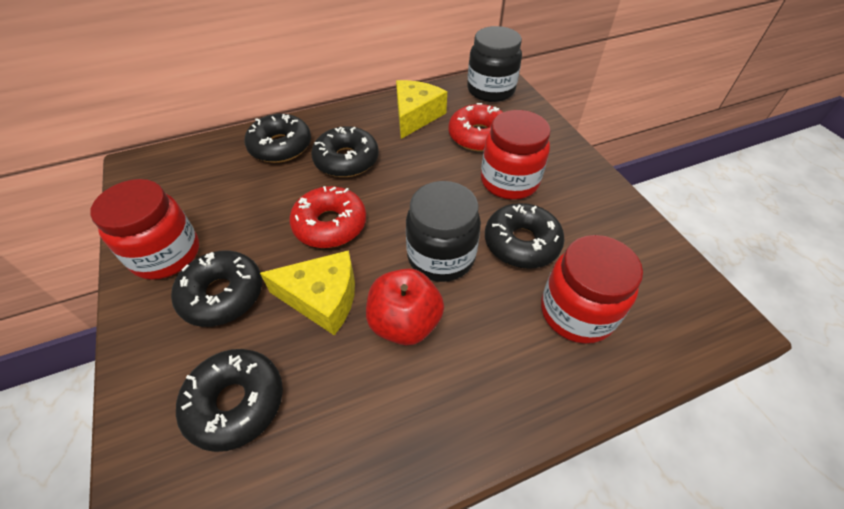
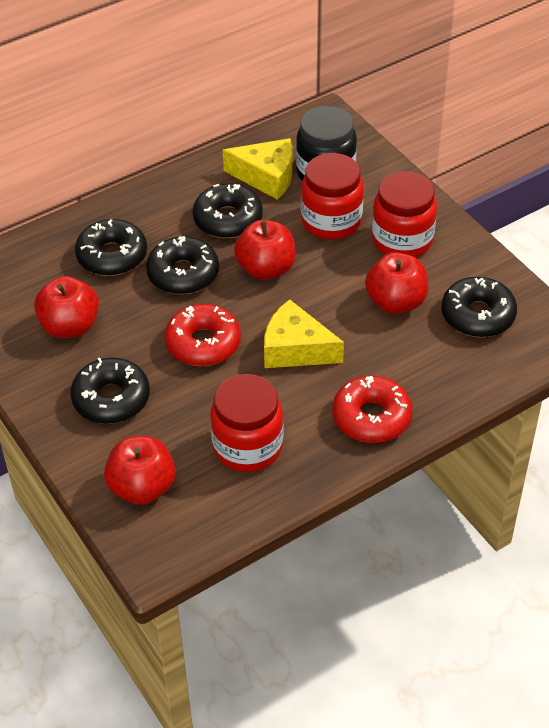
black jar: [406,181,481,282] [467,26,522,102] = 2 -> [296,106,357,181] = 1
red apple: [366,269,444,346] = 1 -> [34,276,99,338] [104,436,176,505] [234,220,296,280] [365,252,428,314] = 4

